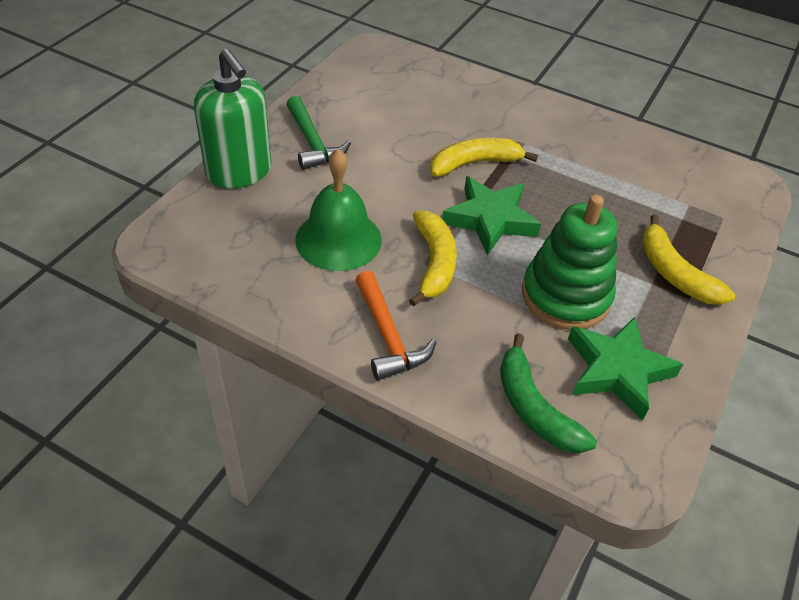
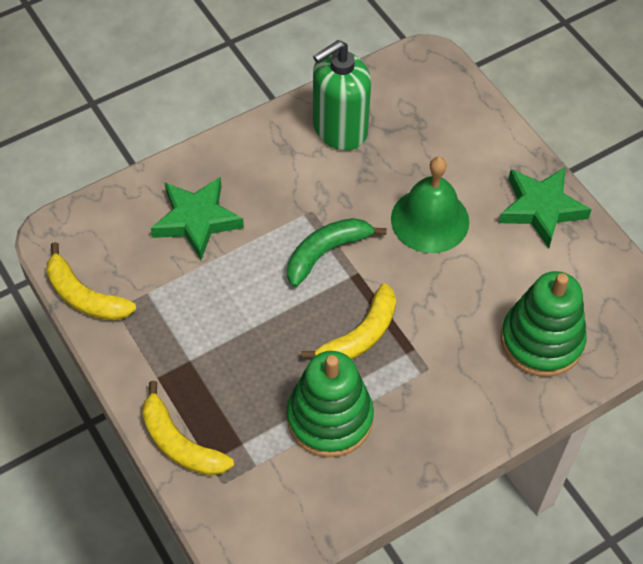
green hammer: [286,96,351,170] = 1 -> none = 0
green stacking toy: [522,195,618,330] = 1 -> [287,351,374,457] [501,271,586,377] = 2
orange hammer: [355,271,436,380] = 1 -> none = 0

